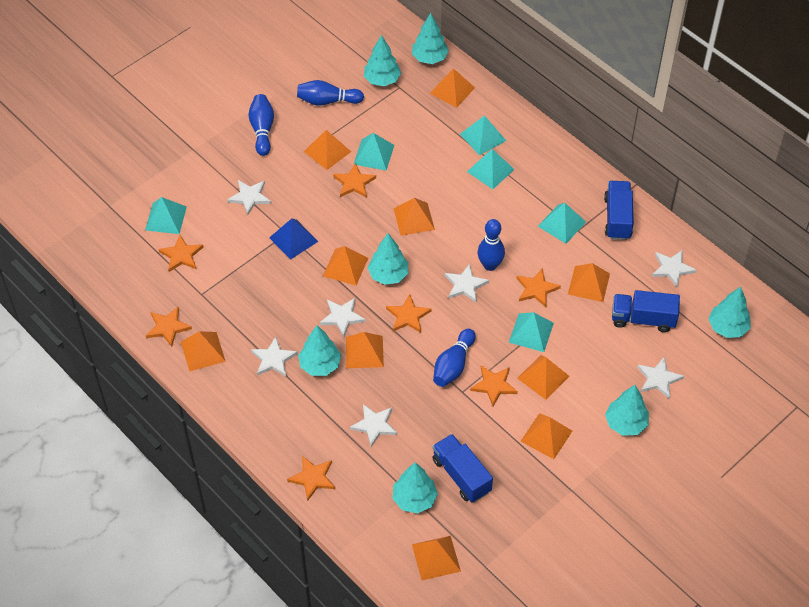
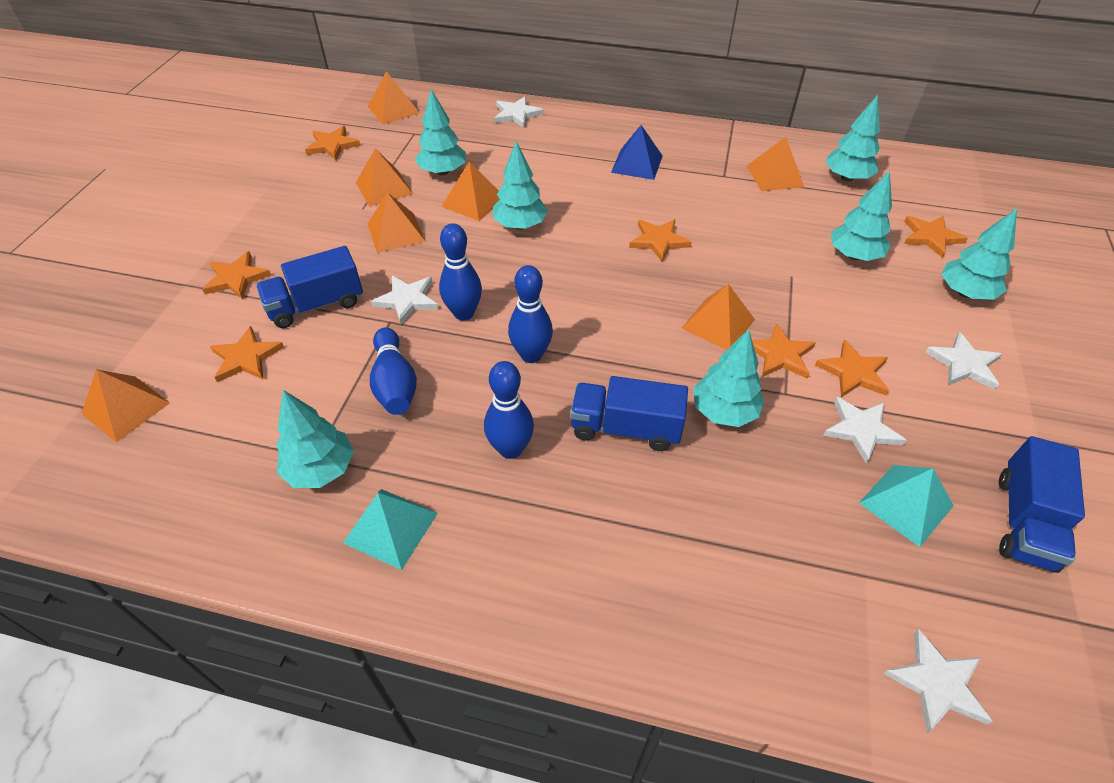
orange pyramid: [181,331,226,371] [304,130,351,170] [323,246,368,285] [346,332,384,368] [393,198,435,236] [412,536,461,580] [430,68,475,108] [517,355,570,400] [521,413,572,459] [568,263,610,302] = 10 -> [81,369,170,443] [356,148,413,207] [367,192,426,253] [368,71,420,124] [441,162,500,221] [681,284,755,350] [747,137,804,191] = 7
turquoise pyramid: [145,197,187,234] [353,133,394,171] [460,115,506,155] [467,149,515,189] [509,312,554,352] [538,203,586,244] = 6 -> [343,489,438,570] [859,465,954,547] = 2
white star: [227,180,271,215] [251,337,298,377] [320,298,366,337] [350,404,397,447] [445,264,489,303] [637,357,684,399] [652,250,697,287] = 7 -> [371,276,438,325] [495,96,544,128] [823,397,906,463] [884,629,992,733] [925,332,1002,390] = 5

